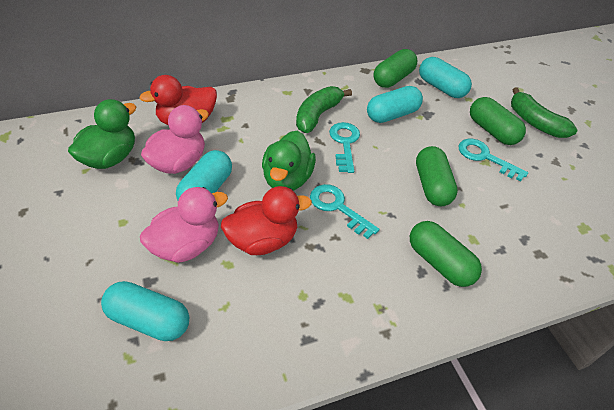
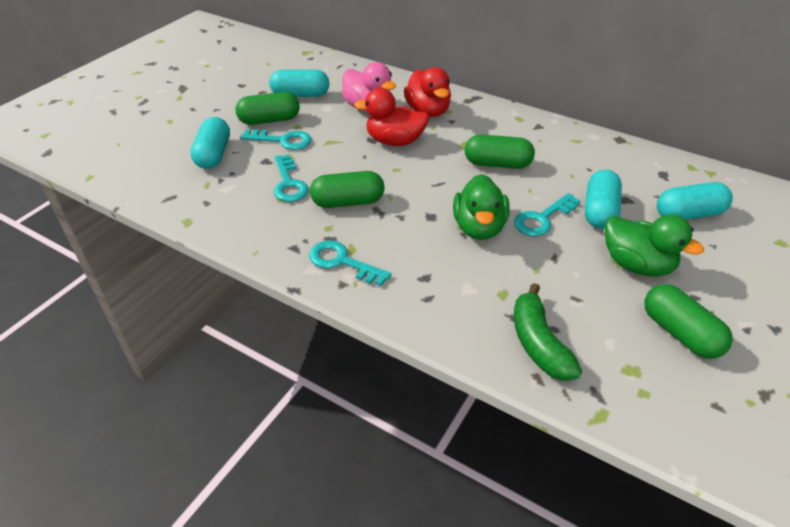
green banana: [296,86,352,133] [511,87,577,138] = 2 -> [514,283,582,381] = 1
pink duck: [140,187,228,263] [141,105,209,174] = 2 -> [342,62,396,112] = 1
turquoise key: [310,184,380,239] [329,122,360,173] [458,139,528,182] = 3 -> [241,129,311,150] [274,155,309,202] [309,240,391,286] [514,193,580,236] = 4

